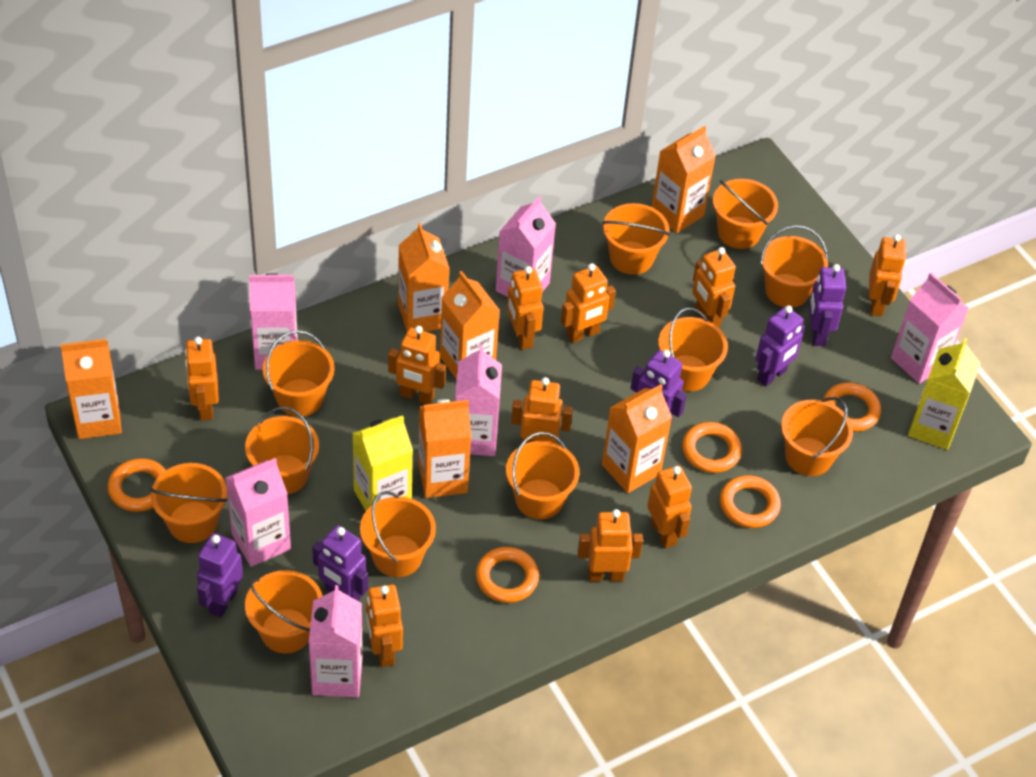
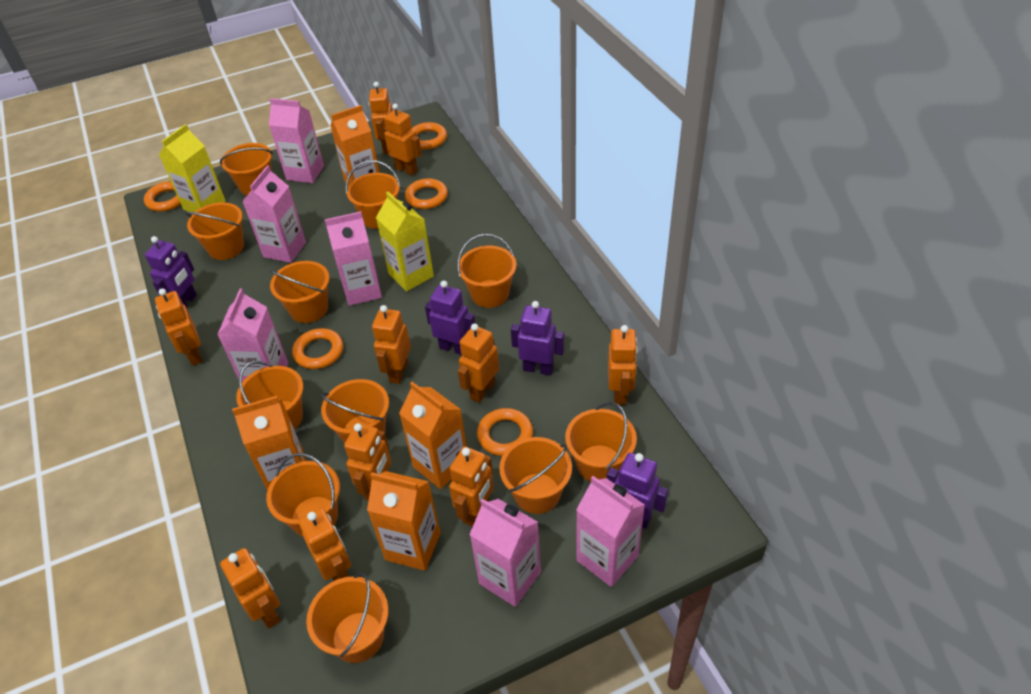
orange carton: [60,339,122,439] [398,223,450,332] [418,399,471,498] [440,271,500,379] [602,384,672,493] [651,126,716,233] = 6 -> [232,396,306,491] [330,105,380,186] [367,471,441,571] [399,382,467,489] = 4
purple robot: [197,533,243,618] [312,525,368,601] [631,350,687,422] [756,305,805,386] [809,264,846,346] = 5 -> [145,236,197,307] [425,281,476,355] [511,301,564,375] [607,453,669,529] = 4

